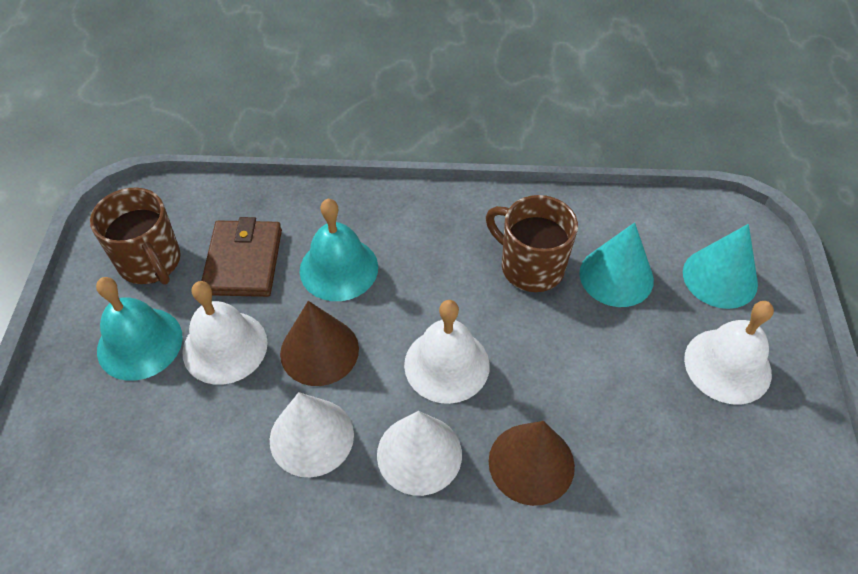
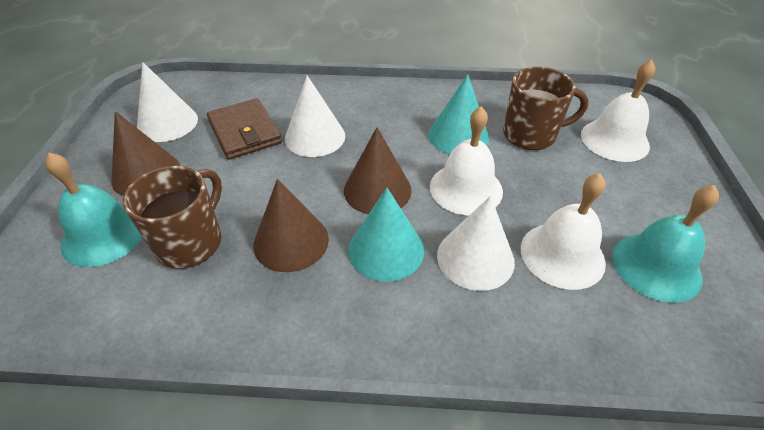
brown cone: [280,301,359,386] [489,421,575,506] = 2 -> [111,111,180,196] [253,179,329,272] [344,127,412,214] = 3
white cone: [270,392,354,478] [377,411,462,496] = 2 -> [137,62,198,142] [285,76,345,157] [437,196,515,291] = 3

